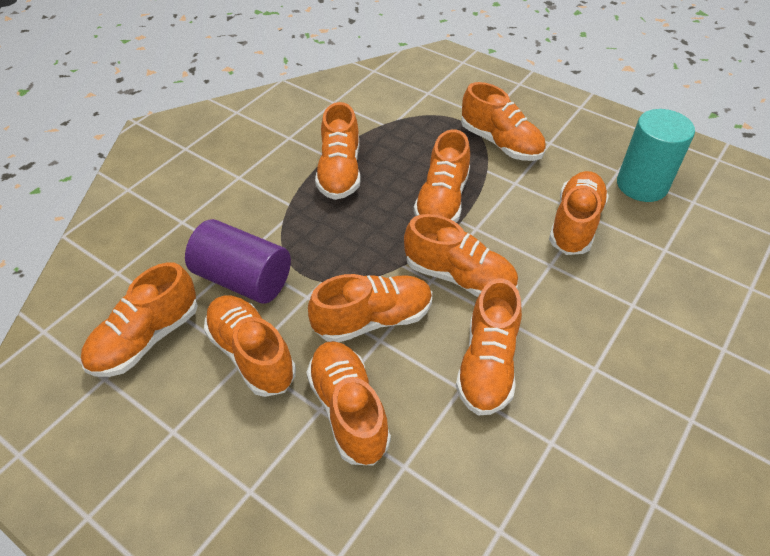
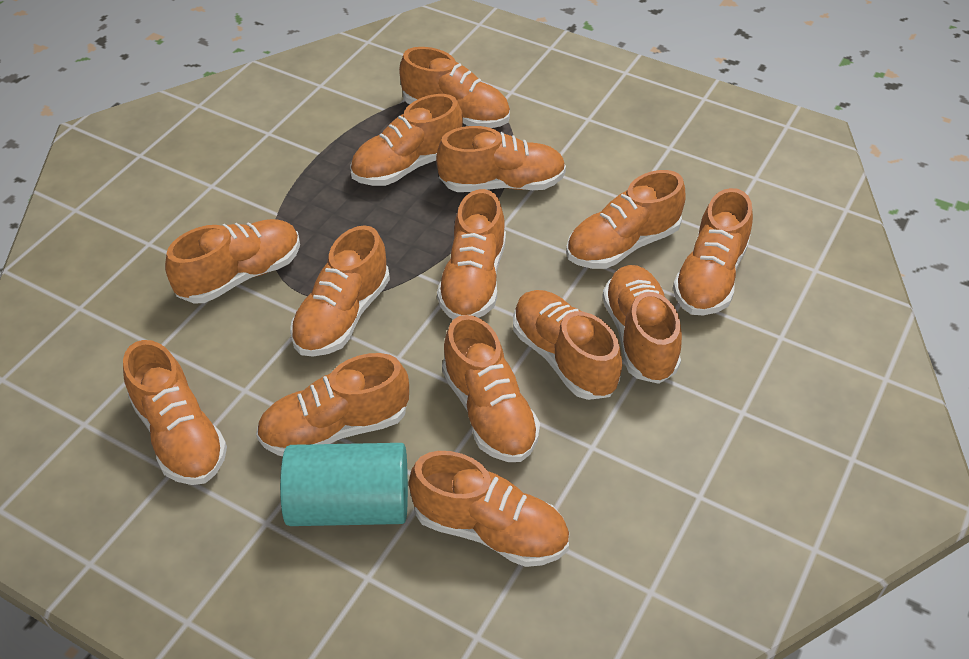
orange shoe: [81,262,198,377] [204,296,296,397] [306,341,391,466] [308,274,432,342] [315,102,361,200] [404,214,518,297] [414,129,470,222] [456,279,522,416] [461,82,546,161] [549,171,609,255] = 10 -> [123,340,227,485] [165,219,300,303] [256,353,409,456] [290,225,390,357] [350,94,463,186] [399,47,510,128] [409,451,569,567] [436,126,566,192] [437,189,506,319] [442,315,540,462] [513,290,622,400] [566,170,686,269] [602,265,682,384] [673,188,753,316] = 14
purple cylinder: [185,219,291,304] = 1 -> none = 0

